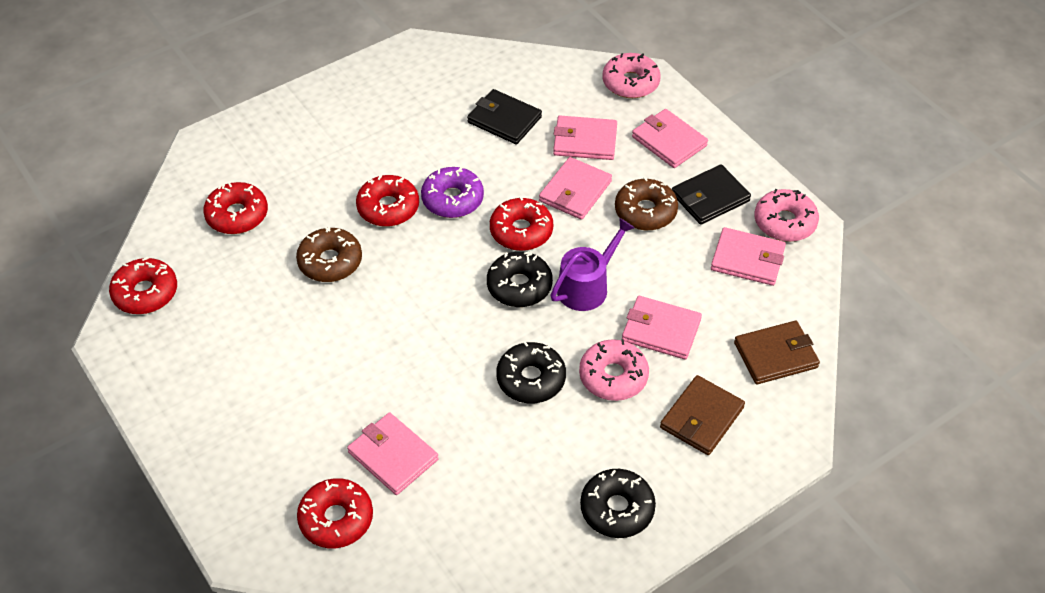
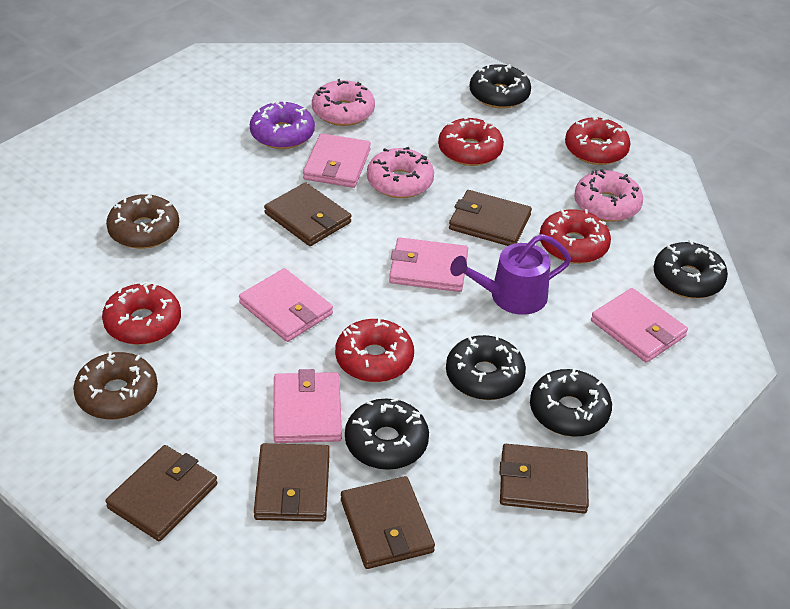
black donut: [487,251,553,307] [496,341,566,403] [580,469,656,538] = 3 -> [345,398,429,470] [446,335,526,400] [470,64,531,109] [530,368,612,437] [654,240,728,299] = 5
black wallet: [467,89,542,145] [672,164,751,225] = 2 -> none = 0
brown wallet: [660,375,745,455] [734,321,820,384] = 2 -> [106,445,217,541] [254,443,330,522] [264,182,351,246] [341,476,435,569] [449,190,532,246] [500,444,589,513] = 6
pink wallet: [347,412,439,495] [539,157,612,220] [553,116,617,160] [622,296,702,360] [632,109,708,168] [711,227,786,286] = 6 -> [239,268,333,342] [273,369,342,443] [303,133,371,188] [389,237,468,292] [591,288,688,363] = 5

